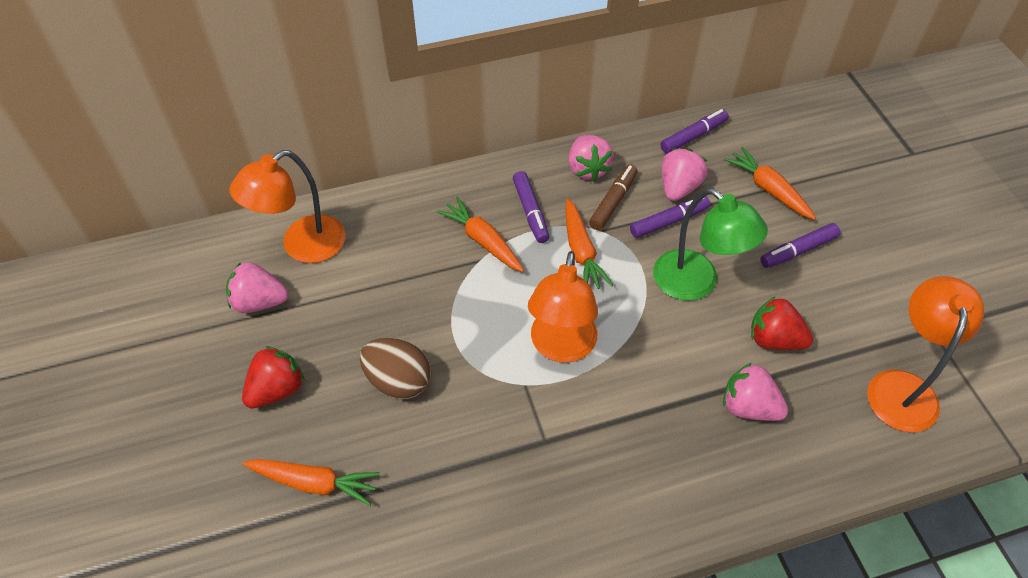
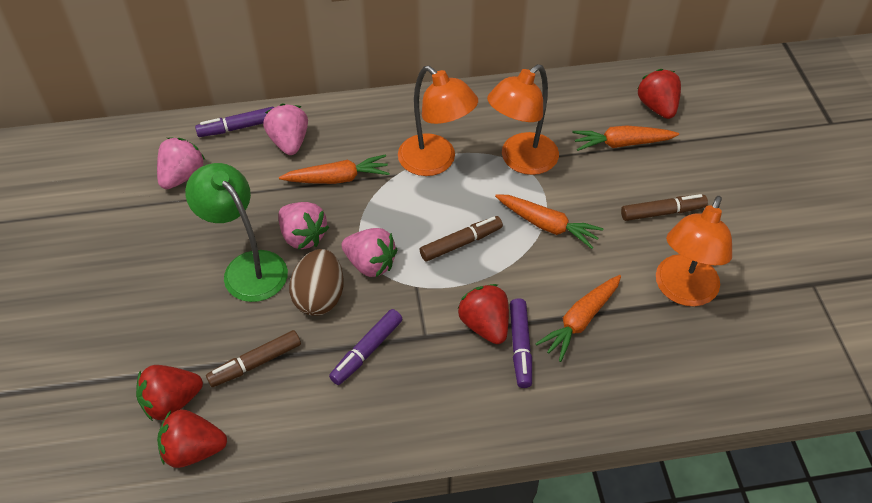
brown marker: [589,164,637,230] = 1 -> [206,330,301,387] [420,216,503,262] [621,194,708,221] = 3
purple marker: [513,171,549,243] [630,196,710,238] [660,109,729,154] [760,223,841,268] = 4 -> [195,107,274,137] [329,309,402,385] [510,298,532,388] = 3
red strawberry: [242,346,305,408] [751,297,813,350] = 2 -> [136,365,203,421] [157,410,227,468] [458,284,509,344] [637,69,681,119] = 4

